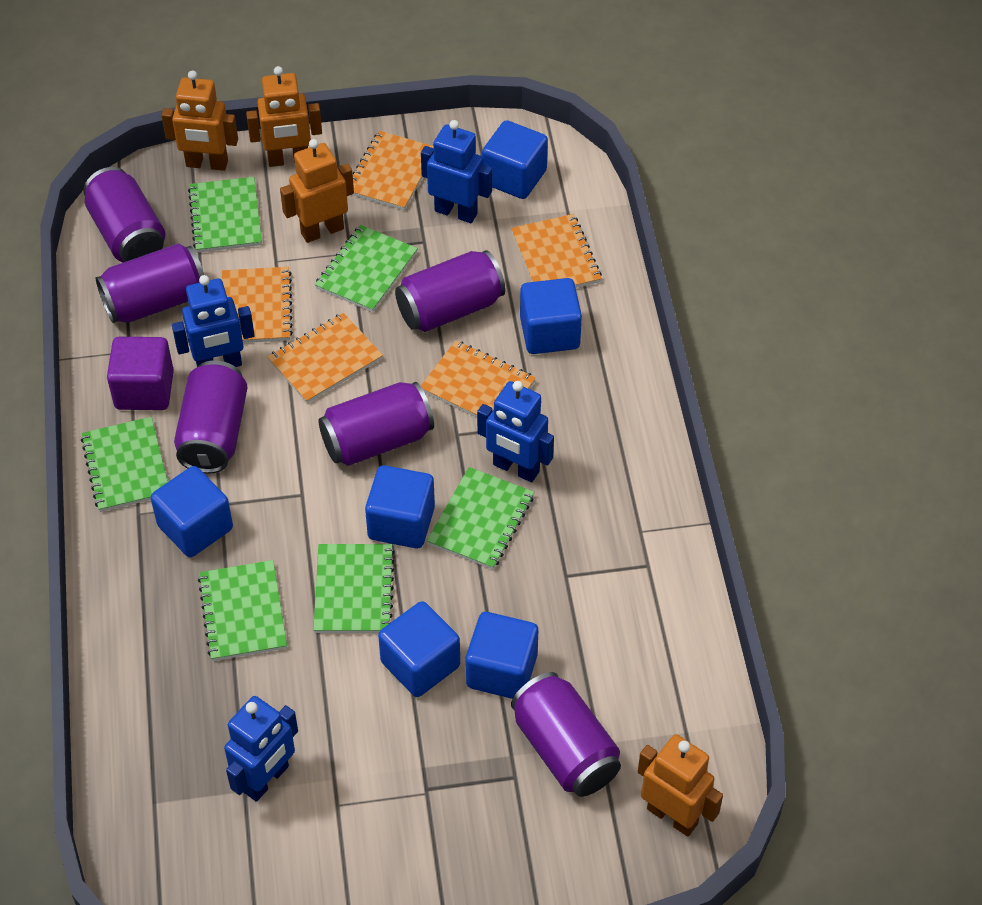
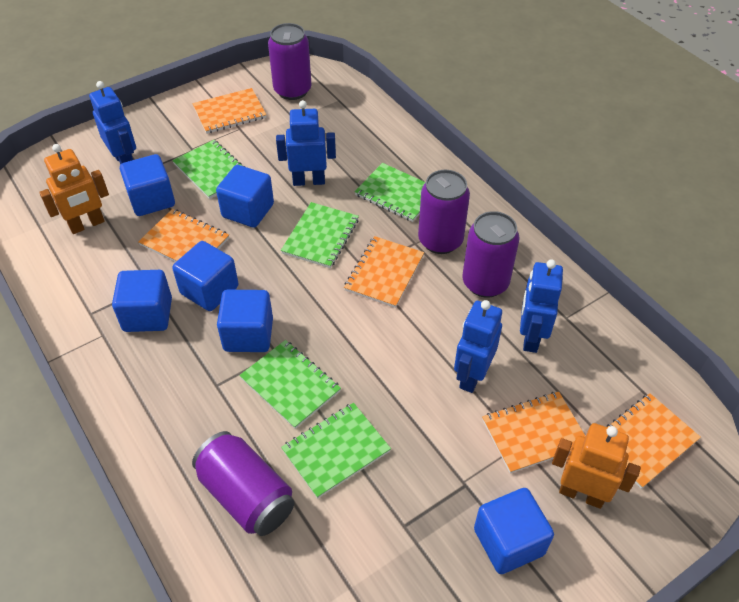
green notebook: [81,417,168,512] [188,177,262,253] [198,560,287,661] [313,544,395,633] [315,225,418,312] [427,467,534,570] = 6 -> [172,140,245,199] [239,340,341,429] [281,202,359,268] [281,403,391,499] [354,163,426,222] = 5
orange robot: [161,71,238,171] [246,66,322,167] [280,139,354,243] [638,734,723,837] = 4 -> [39,144,109,234] [552,423,641,509] = 2
purple can: [83,167,165,262] [96,243,204,323] [174,360,248,473] [318,382,434,466] [395,250,505,332] [511,672,621,797] = 6 -> [192,431,294,536] [268,23,311,100] [418,170,470,254] [462,211,519,298] = 4
purple cube: [107,337,174,410] = 1 -> none = 0

